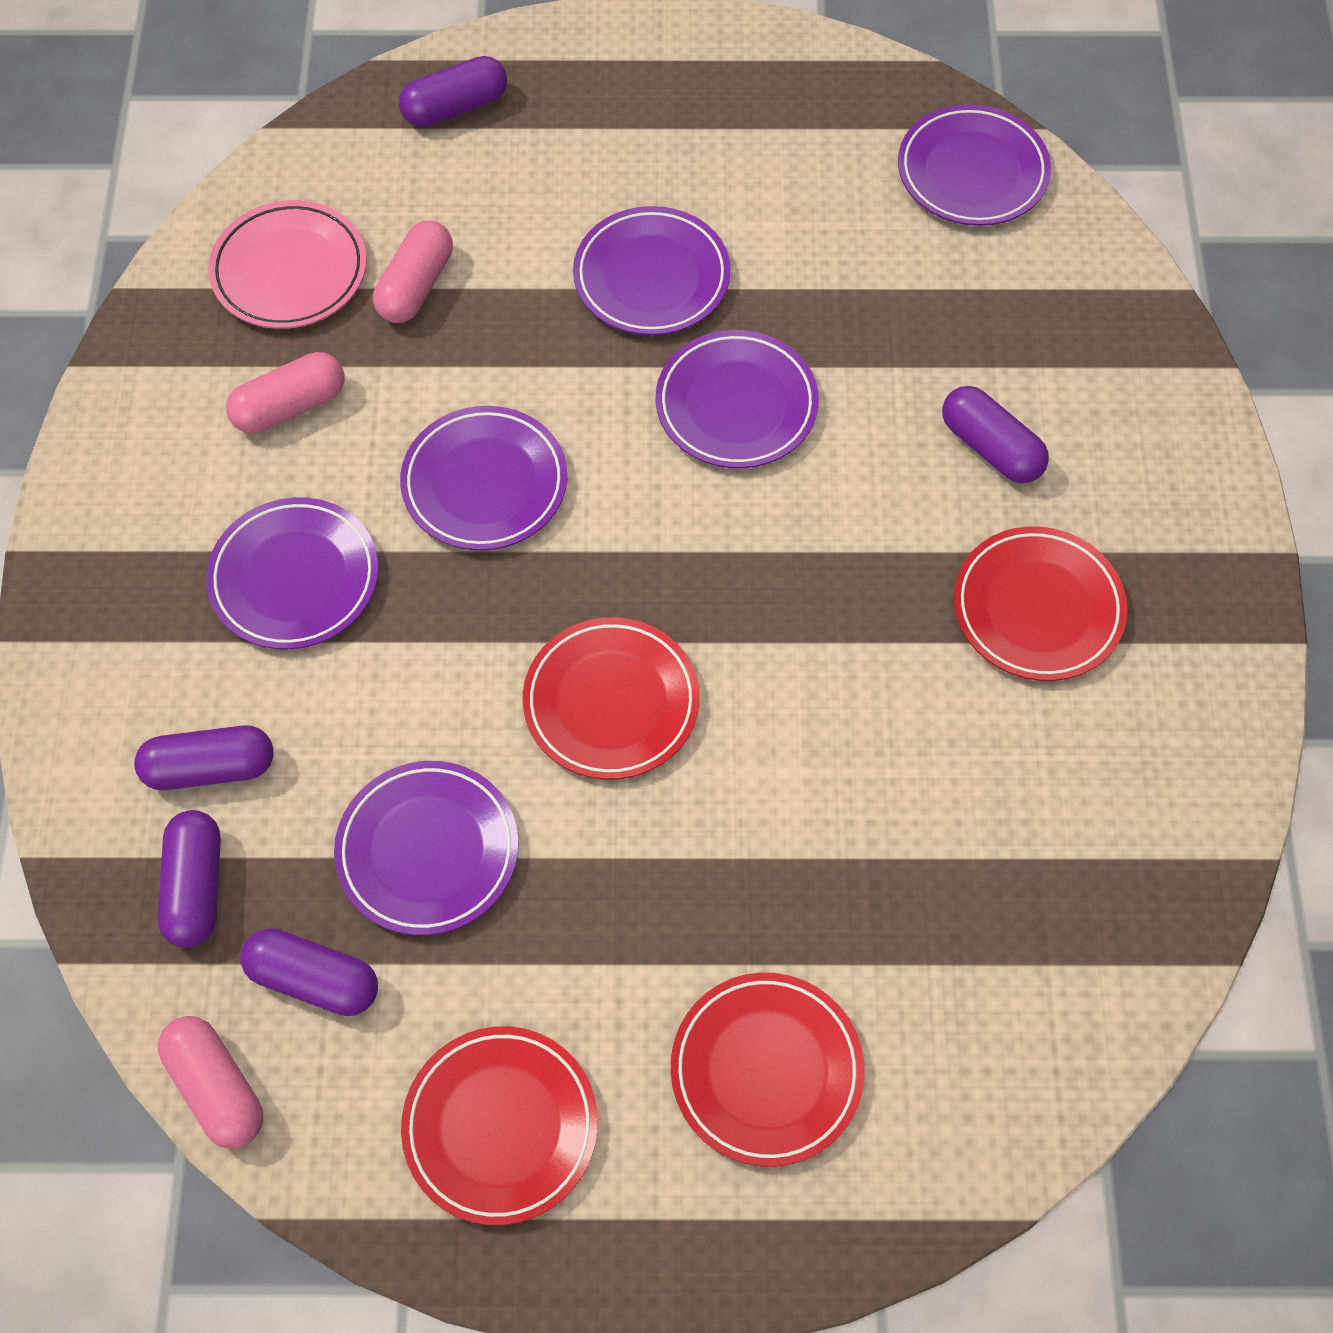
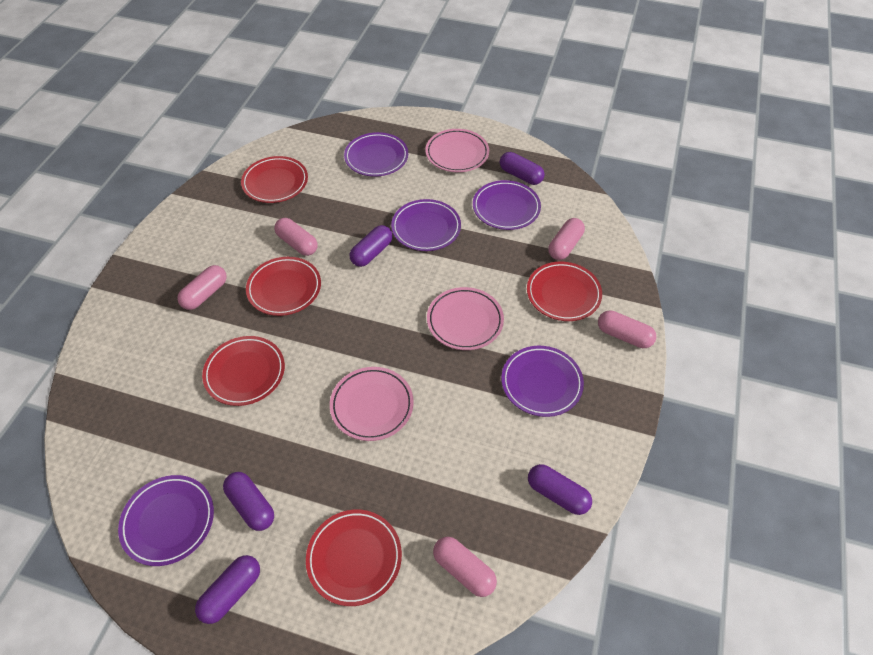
pink capsule: [158,1016,263,1149] [226,352,344,433] [373,221,453,323] = 3 -> [177,265,227,310] [274,218,318,256] [433,537,497,597] [548,218,585,260] [598,310,656,348] = 5
pink plate: [208,200,367,329] = 1 -> [330,367,414,441] [425,129,489,172] [427,287,504,350] = 3
purple plate: [206,497,379,650] [334,761,518,935] [400,406,567,551] [573,206,731,335] [655,330,819,468] [898,104,1051,226] = 6 -> [118,475,214,566] [344,132,408,177] [391,199,461,251] [473,180,541,230] [501,346,584,417] = 5
red plate: [401,1026,598,1225] [523,617,700,780] [671,973,865,1167] [954,526,1128,681] = 4 -> [202,336,285,406] [241,156,308,203] [246,257,321,316] [306,510,402,606] [527,262,602,321] = 5

